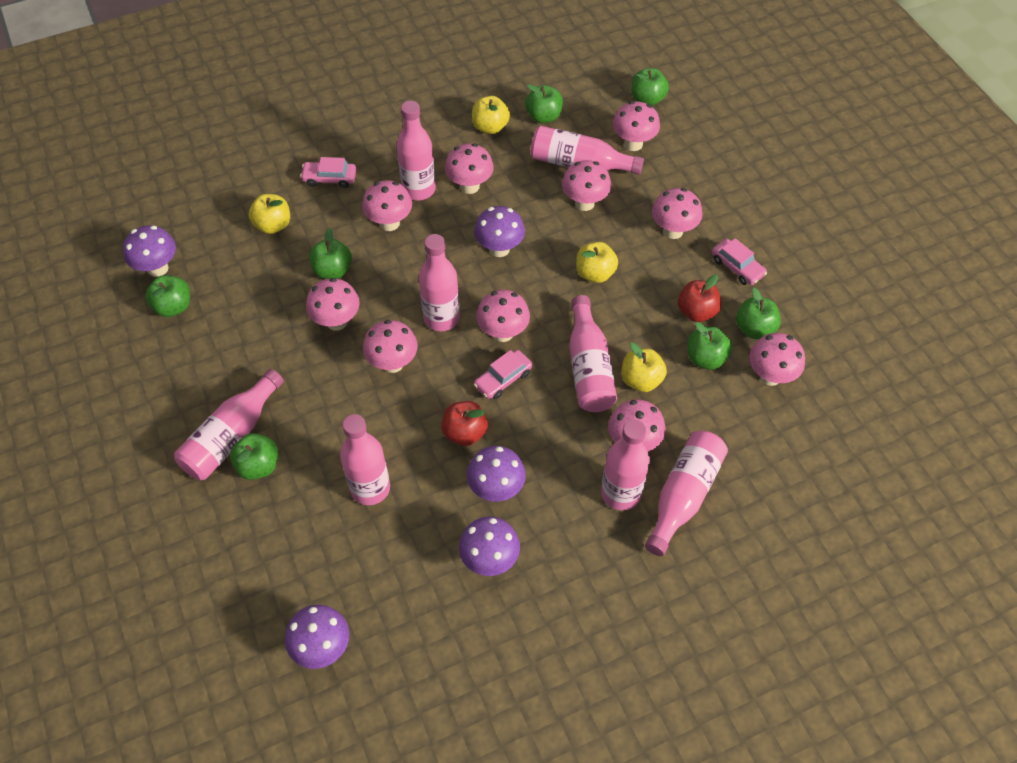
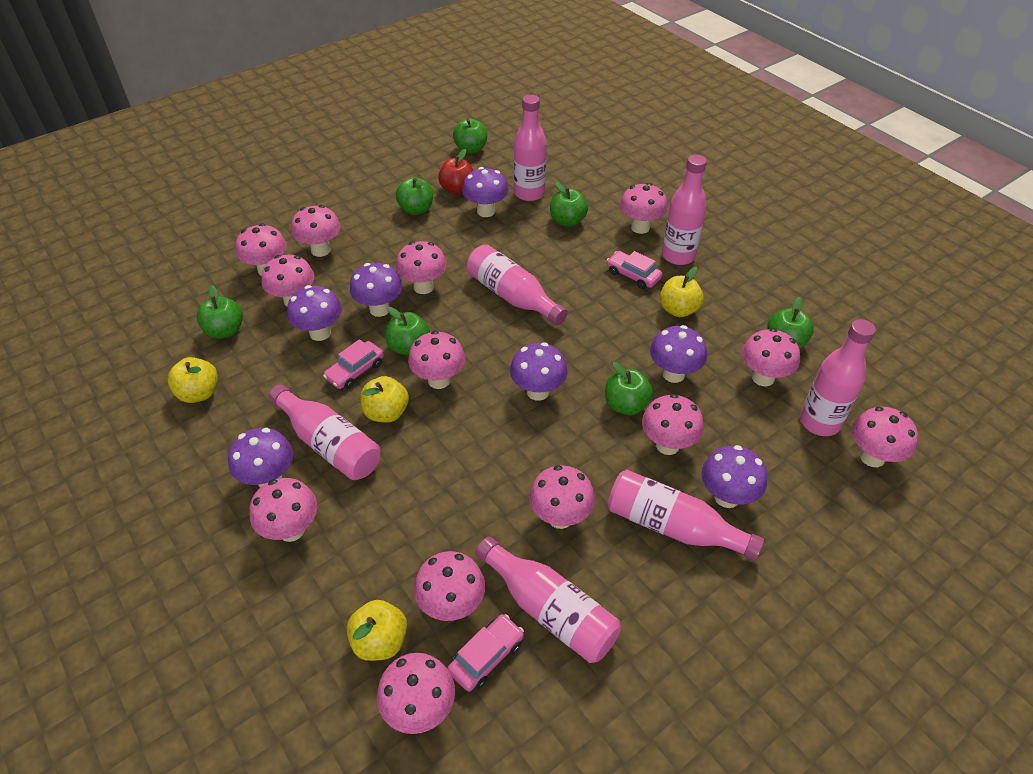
pink bottle: [174,369,284,480] [340,414,390,505] [396,101,436,200] [419,234,460,331] [531,126,644,175] [569,295,617,412] [601,420,650,510] [645,431,728,556] = 8 -> [268,384,380,480] [467,244,568,325] [475,536,621,663] [514,95,547,201] [607,470,764,561] [662,155,707,265] [800,319,876,436] = 7
pink mushroom: [306,278,360,331] [362,180,412,231] [363,320,418,373] [445,143,494,194] [476,290,530,342] [562,160,611,211] [608,399,666,451] [613,101,660,151] [652,188,702,239] [749,333,805,386] = 10 -> [235,223,287,276] [249,478,317,542] [261,255,314,307] [291,205,341,257] [377,653,455,734] [396,241,447,294] [408,331,465,389] [414,551,485,621] [529,465,595,529] [620,183,667,234] [642,394,704,455] [742,328,800,387] [852,407,918,467] = 13
purple mushroom: [123,225,176,277] [285,605,349,669] [459,517,520,576] [467,446,526,502] [474,206,525,257] = 5 -> [228,428,293,488] [287,285,342,341] [350,263,402,317] [462,167,509,217] [510,342,568,401] [650,325,707,383] [702,445,767,508] = 7
red apple: [441,401,488,446] [678,275,722,322] = 2 -> [438,149,474,195] = 1

